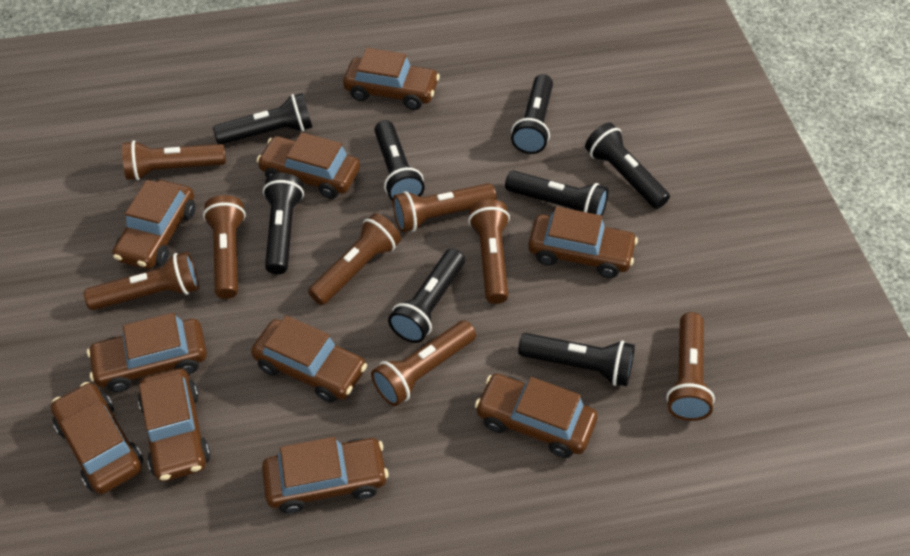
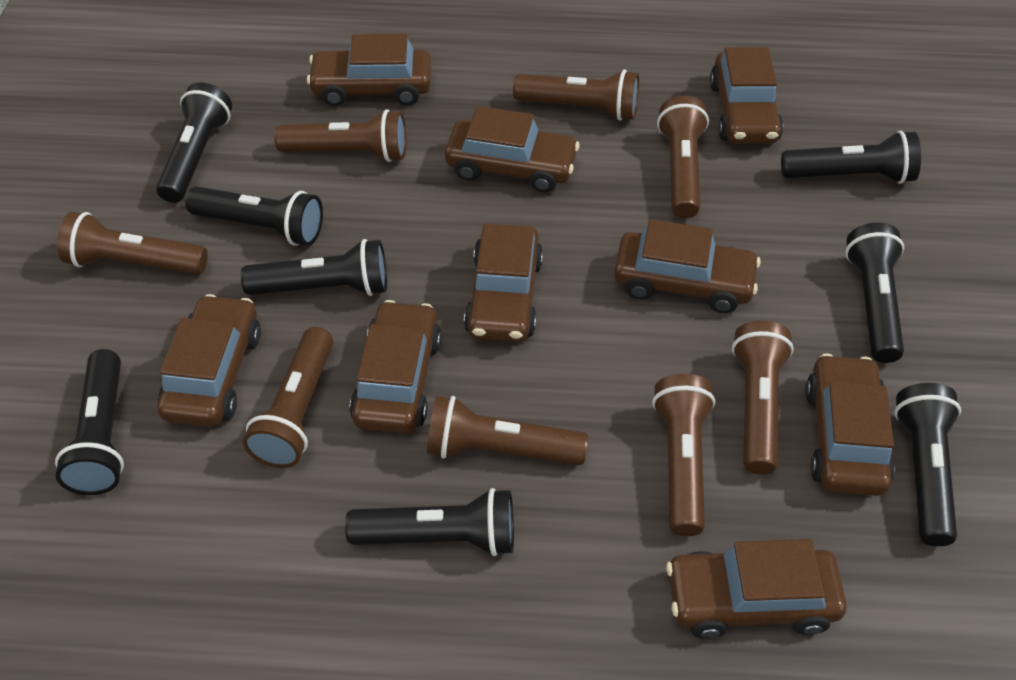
brown car: [51,382,143,494] [87,313,207,392] [113,180,196,269] [138,368,210,482] [251,315,367,403] [257,132,360,199] [262,437,388,514] [343,48,440,110] [475,374,598,458] [528,207,638,278] = 10 -> [157,294,261,427] [307,34,431,106] [350,300,441,434] [445,106,580,192] [464,223,543,342] [614,219,761,313] [666,539,847,639] [710,47,783,144] [805,353,895,496] = 9

